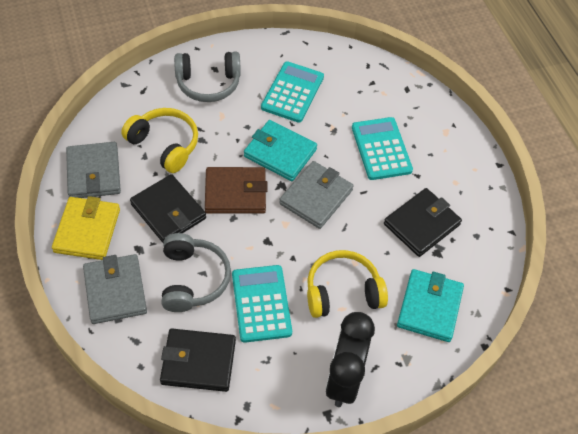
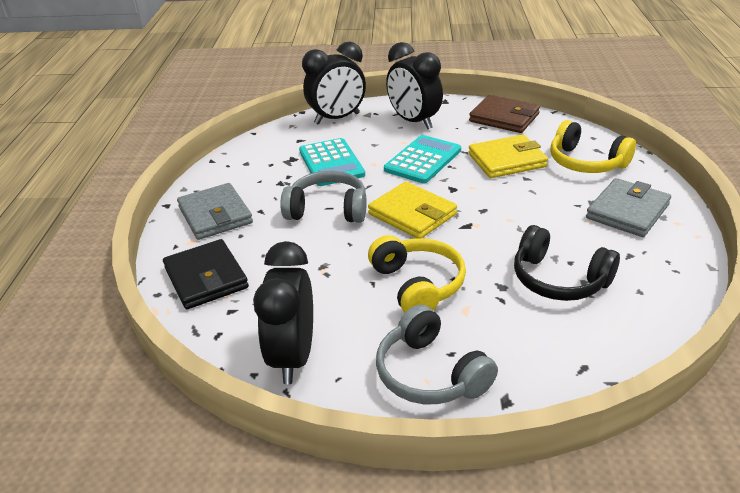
black clock: [325,312,375,407] = 1 -> [253,241,313,384] [302,42,366,125] [386,42,443,129] = 3
black headphones: none = 0 -> [514,225,620,301] = 1
black wallet: [130,174,206,243] [160,329,236,392] [384,188,462,257] = 3 -> [163,239,249,309] = 1
grey wallet: [66,142,121,198] [83,254,147,324] [279,161,354,229] = 3 -> [177,183,253,240] [586,178,671,237] = 2
turquoise calculator: [232,265,292,343] [261,61,324,123] [352,117,413,180] = 3 -> [299,138,365,186] [384,135,461,183] = 2
turquoise wallet: [244,120,317,181] [397,269,464,342] = 2 -> none = 0
yellow wallet: [52,196,120,260] = 1 -> [368,182,457,239] [468,134,548,178] = 2

